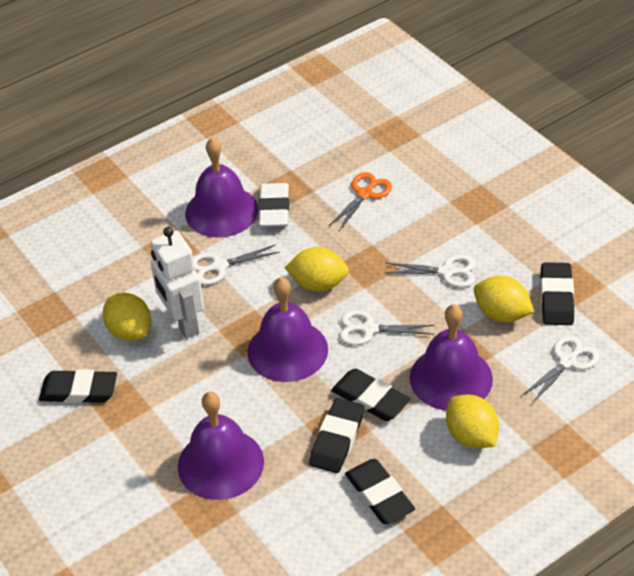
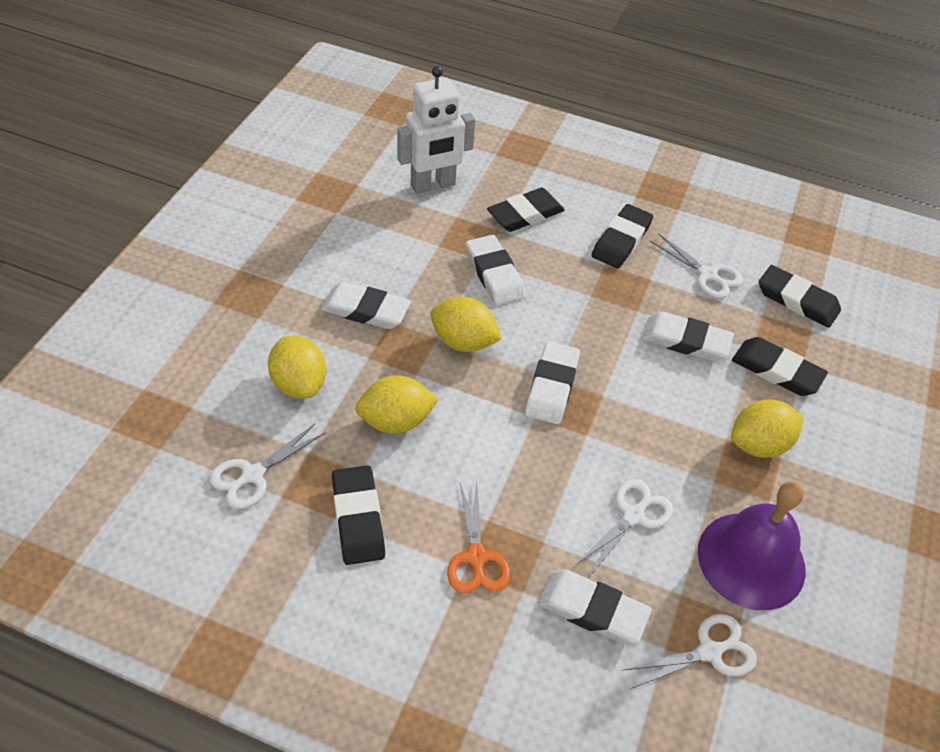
purple bell: [178,392,264,500] [185,138,258,237] [248,277,328,382] [410,304,493,411] = 4 -> [698,481,806,610] = 1
white eraser: [258,183,289,227] = 1 -> [321,282,411,329] [466,235,526,305] [525,341,580,425] [538,570,652,644] [642,311,734,361] = 5

